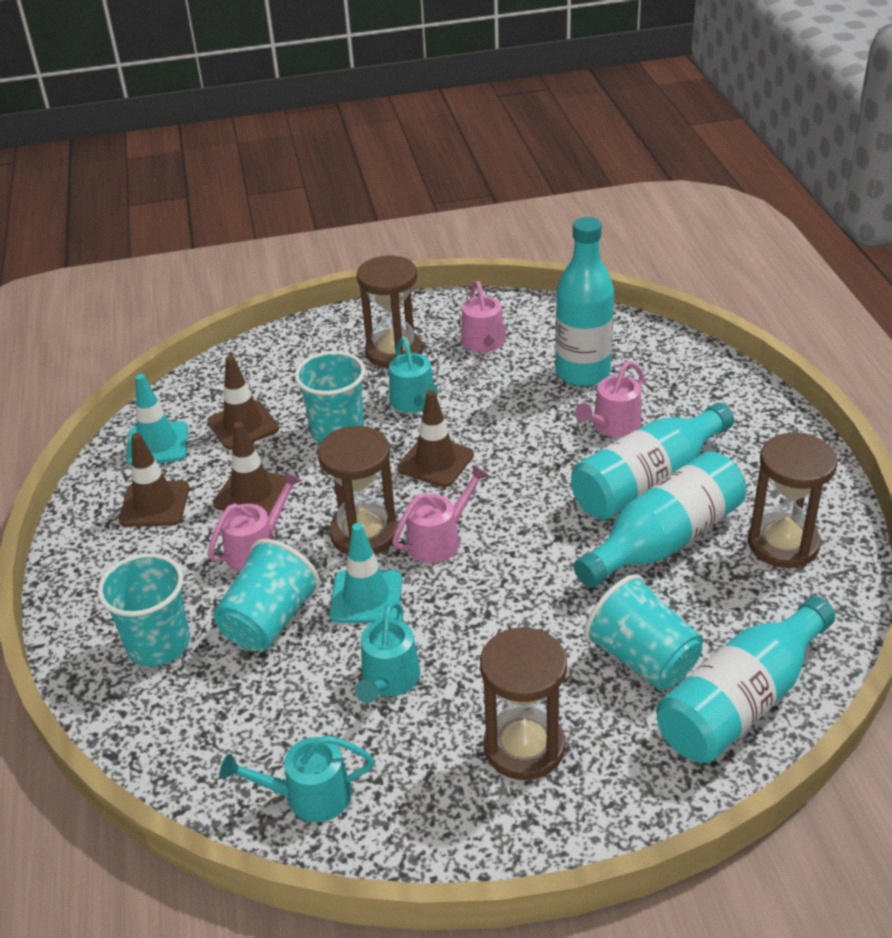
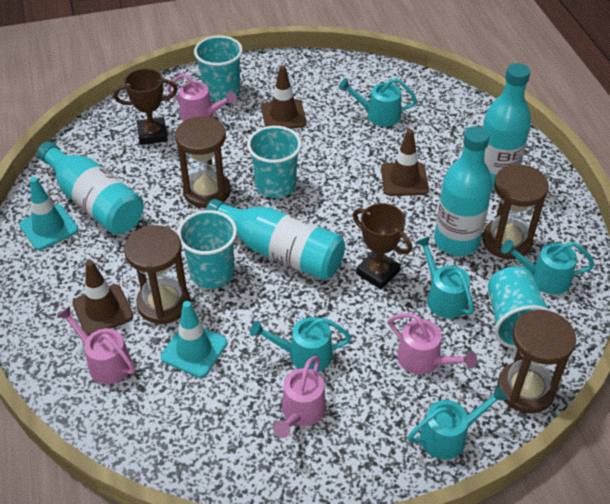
brown traffic cone: [119,433,189,527] [207,355,279,450] [213,422,286,515] [397,390,474,487] = 4 -> [72,260,133,336] [261,65,307,129] [381,129,429,196] = 3
brown trophy: none = 0 -> [114,68,178,145] [353,203,412,290] = 2
turquoise watering can: [220,735,374,822] [355,601,420,703] [389,338,438,413] = 3 -> [250,317,352,372] [339,78,417,127] [408,386,507,460] [416,236,474,318] [501,240,595,294] = 5

